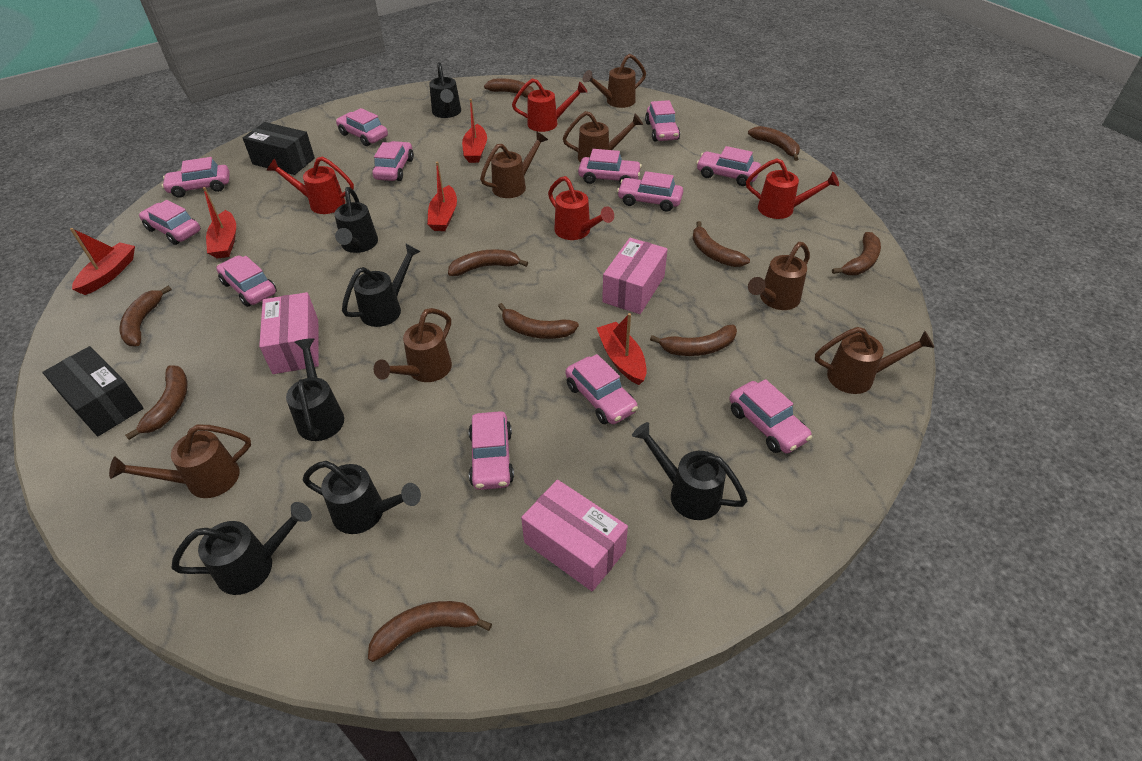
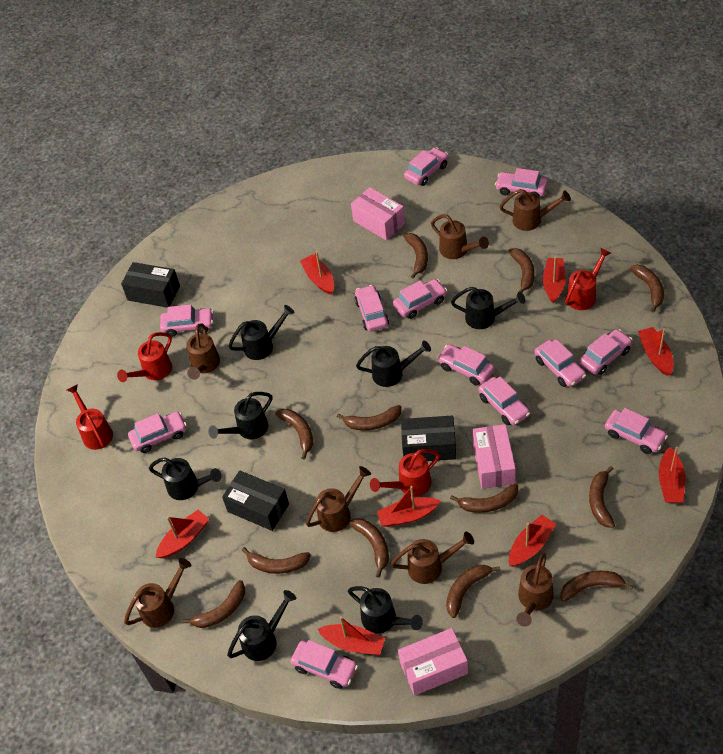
black box: [42,346,144,436] [243,122,315,175] = 2 -> [121,262,180,308] [222,470,289,531] [401,416,456,461] = 3
brown banana: [119,286,172,346] [125,365,188,440] [368,601,492,662] [448,249,528,276] [484,79,534,98] [498,303,579,339] [650,325,737,356] [693,221,750,267] [748,126,800,161] [832,232,881,275] = 10 -> [182,580,245,628] [242,547,311,574] [275,409,313,460] [337,405,402,431] [349,518,389,578] [403,233,428,278] [446,565,500,618] [450,483,518,513] [509,248,535,293] [560,570,633,602] [589,466,615,528] [630,265,664,313] = 12
red boat: [70,228,135,295] [203,187,236,259] [427,162,457,231] [462,99,487,163] [597,313,647,385] = 5 -> [156,510,209,558] [300,251,334,295] [317,616,385,655] [377,486,441,527] [509,515,556,567] [543,256,566,303] [638,327,674,376] [659,447,685,503] = 8

